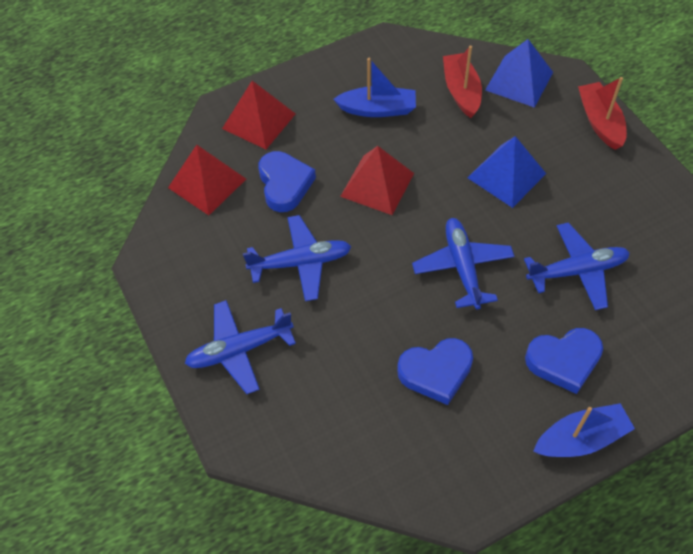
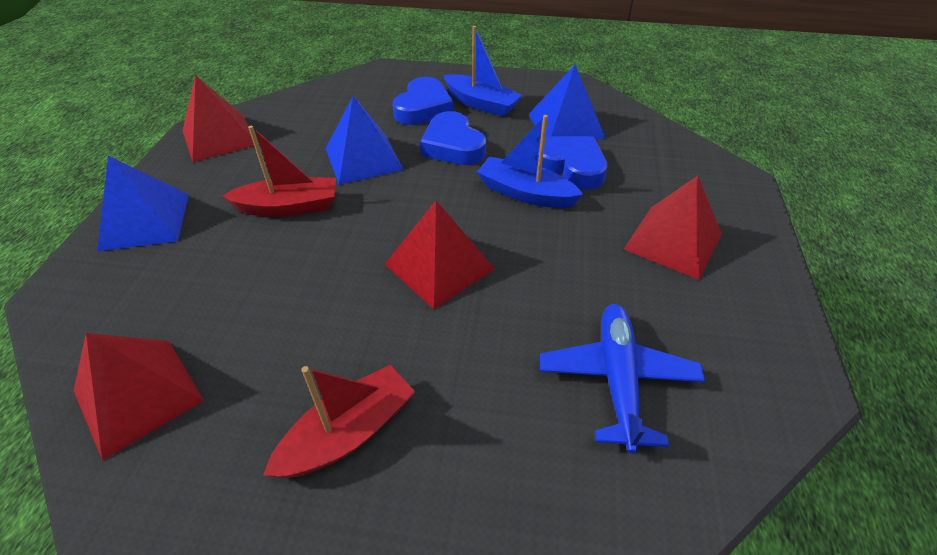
blue plane: [184,300,296,394] [243,215,351,301] [412,218,514,310] [524,222,630,310] = 4 -> [540,304,705,454] = 1
blue pyramid: [467,136,546,208] [485,39,553,108] = 2 -> [97,156,189,251] [326,95,404,185] [528,65,606,140] = 3
red pyramid: [168,145,246,215] [222,81,296,149] [340,146,414,215] = 3 -> [74,333,204,461] [182,75,254,162] [385,201,495,309] [624,176,722,280] = 4

